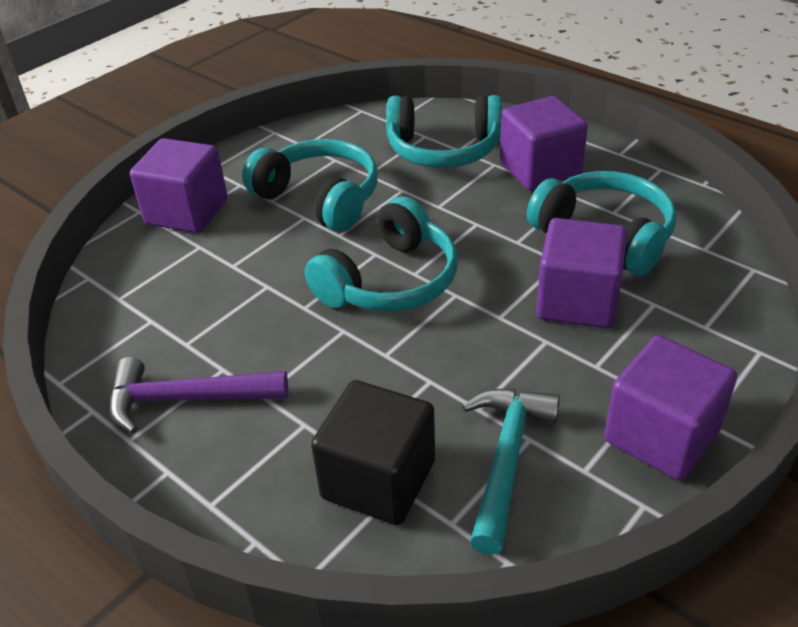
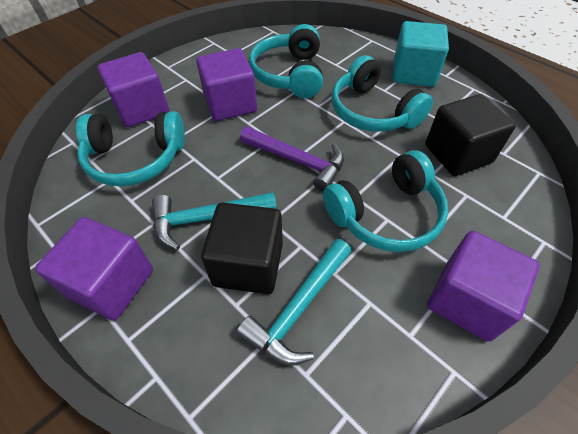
black cube: [311,380,435,525] = 1 -> [201,203,283,294] [425,94,516,176] = 2
turquoise cube: none = 0 -> [393,21,449,87] = 1
turquoise hammer: [462,389,560,555] = 1 -> [152,192,277,250] [236,239,351,366] = 2

